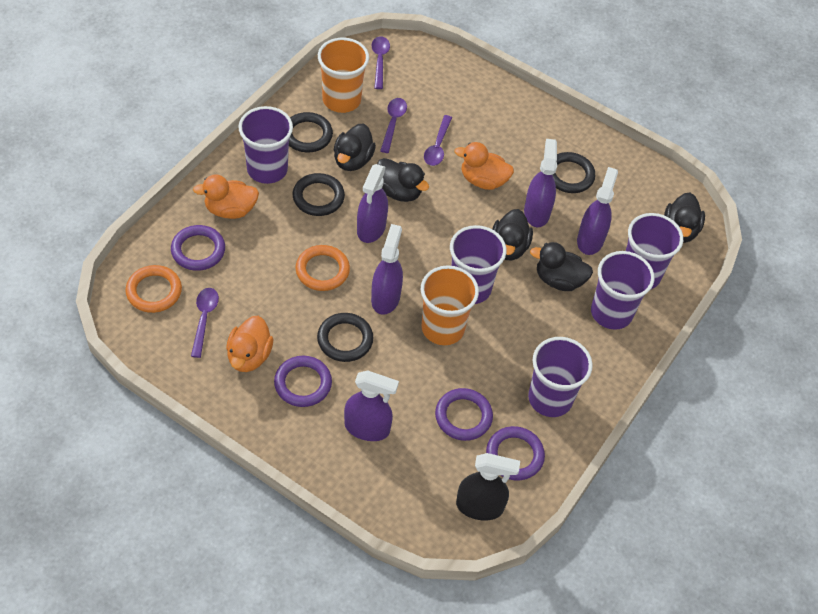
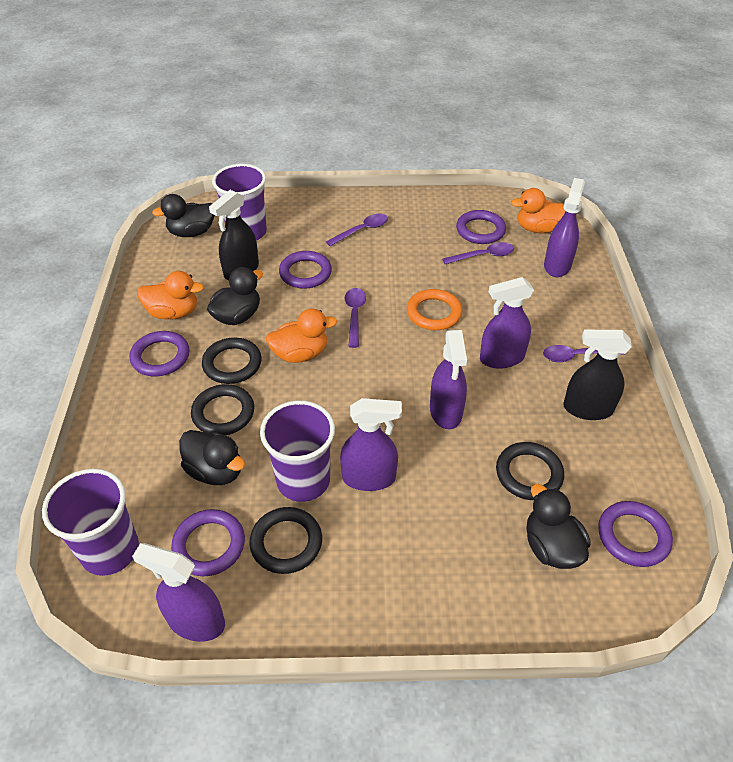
black duck: [334,124,376,171] [377,158,429,202] [492,209,533,261] [530,242,593,291] [664,193,705,243] = 5 -> [152,194,215,237] [179,430,245,485] [207,267,263,325] [526,484,591,569] = 4
black spray bottle: [456,453,520,521] = 1 -> [209,190,259,280] [563,330,632,420] = 2
orange cup: [318,38,369,113] [421,265,479,345] = 2 -> none = 0
orange ring: [125,265,182,313] [296,245,350,291] = 2 -> [407,289,462,330] = 1
purple cup: [238,106,293,184] [450,225,506,304] [528,337,593,417] [591,251,655,330] [626,213,683,289] = 5 -> [42,469,139,576] [212,164,267,240] [260,401,335,502] = 3
purple ring: [171,225,225,271] [274,356,332,407] [435,388,493,441] [486,426,545,480] = 4 -> [130,331,190,377] [171,509,245,576] [279,251,332,289] [456,210,506,244] [598,501,673,567] = 5

